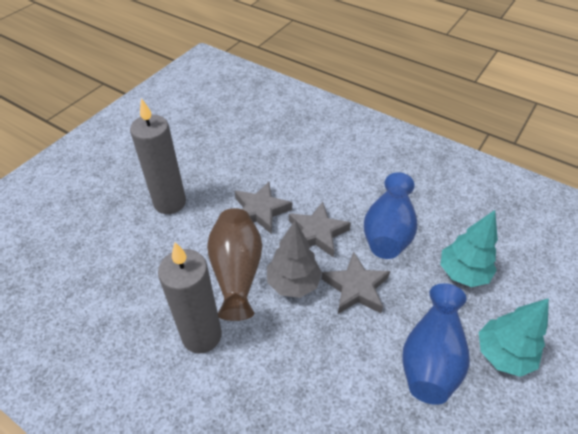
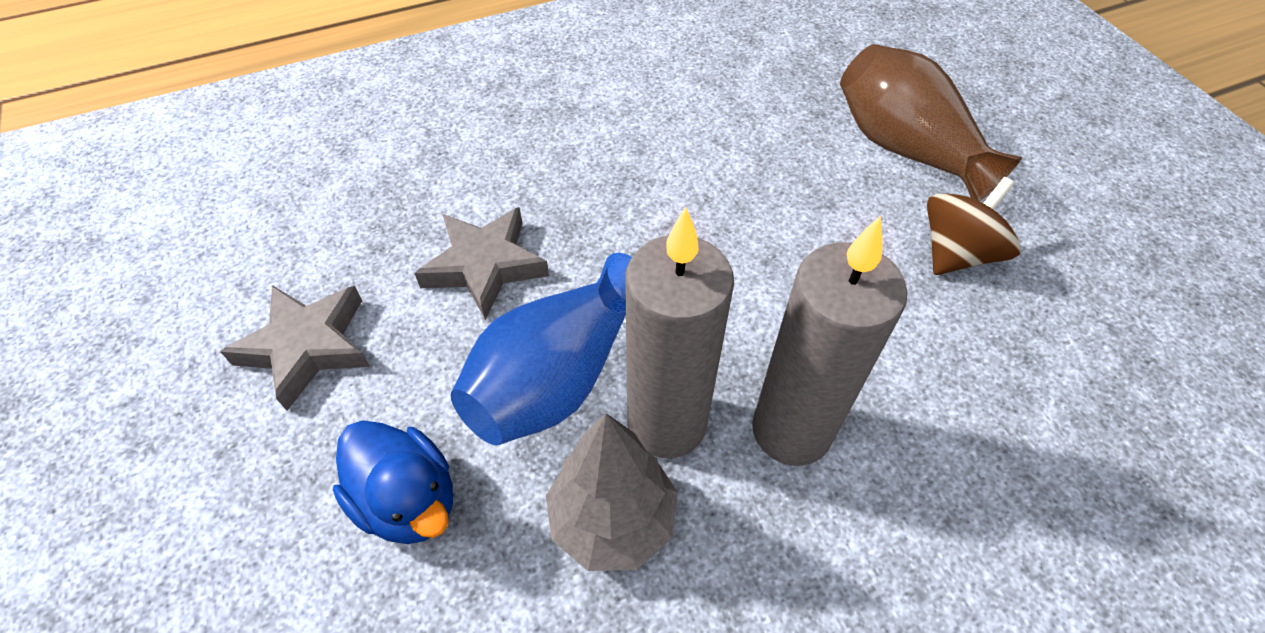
blue duck: none = 0 -> [333,420,453,544] = 1
blue vase: [364,172,417,259] [402,283,470,405] = 2 -> [451,253,632,445] = 1
brown spinning top: none = 0 -> [927,177,1021,275] = 1
grey star: [235,182,292,234] [289,202,351,258] [321,252,390,314] = 3 -> [220,285,370,411] [414,207,549,320] = 2
turquoise tree: [440,210,498,287] [479,298,549,377] = 2 -> none = 0

